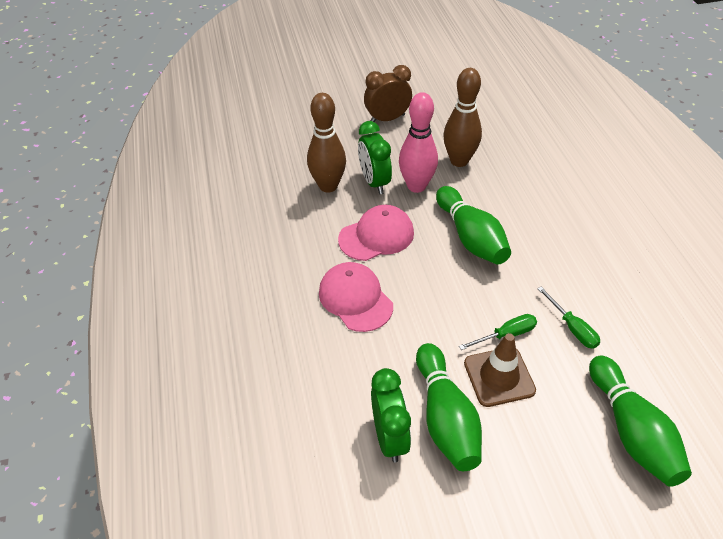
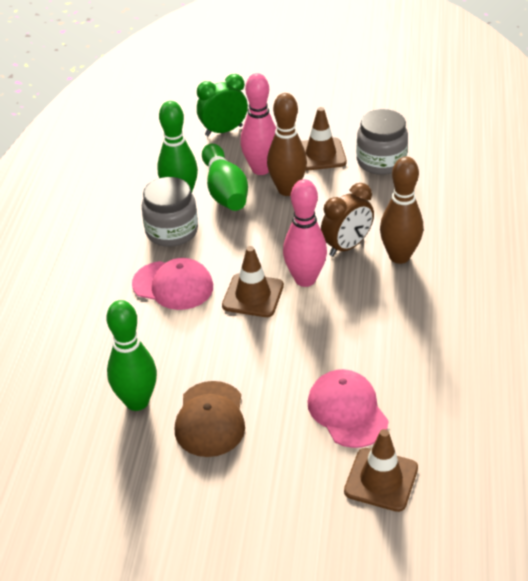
brown cap: none = 0 -> [175,381,245,457] = 1
brown traffic cone: [464,333,536,407] = 1 -> [222,246,284,317] [301,107,347,171] [344,429,418,512] = 3
green clock: [358,121,392,194] [371,368,411,462] = 2 -> [197,74,248,136] = 1
green screwdriver: [459,314,537,350] [537,287,600,349] = 2 -> none = 0
grey jar: none = 0 -> [142,177,198,247] [356,109,408,175] = 2
pink bowling pin: [399,92,438,193] = 1 -> [240,73,276,175] [283,179,327,287] = 2

